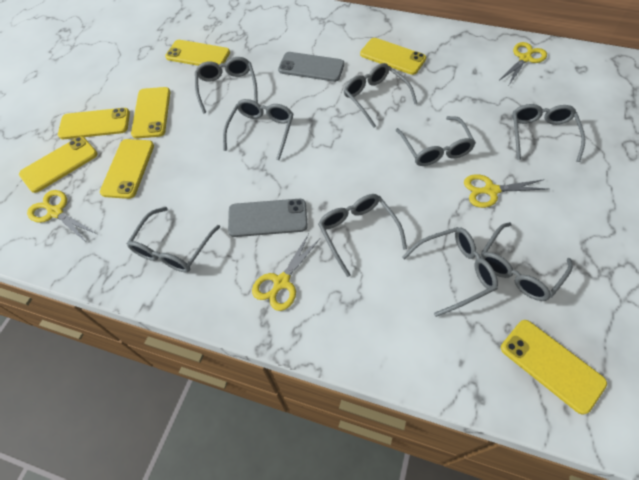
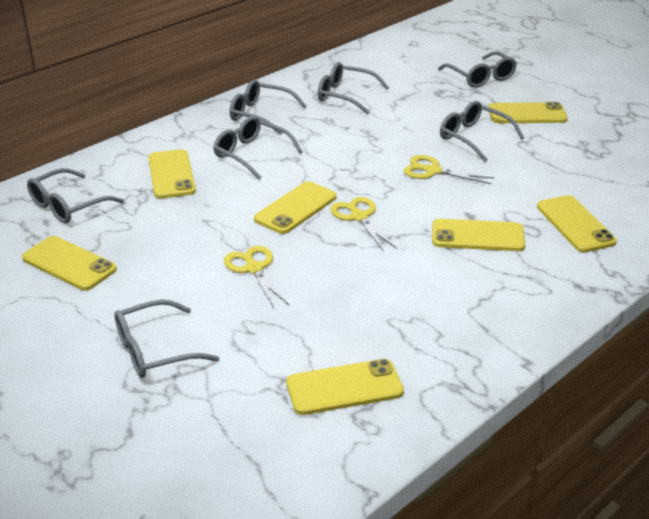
grey glasses: [127,207,220,272] [195,57,258,113] [223,99,293,160] [318,194,407,277] [343,63,418,128] [395,116,476,166] [402,227,498,317] [480,222,573,301] [512,104,585,162] = 9 -> [27,168,124,223] [114,299,219,378] [213,116,303,179] [229,80,307,135] [318,62,389,114] [438,51,517,88] [440,101,525,162] = 7
grey phone: [228,199,308,237] [278,52,344,82] = 2 -> none = 0
yellow scissors: [27,190,97,242] [252,234,320,311] [464,174,547,208] [500,42,547,85] = 4 -> [224,246,290,308] [330,197,397,252] [404,155,494,184] = 3

